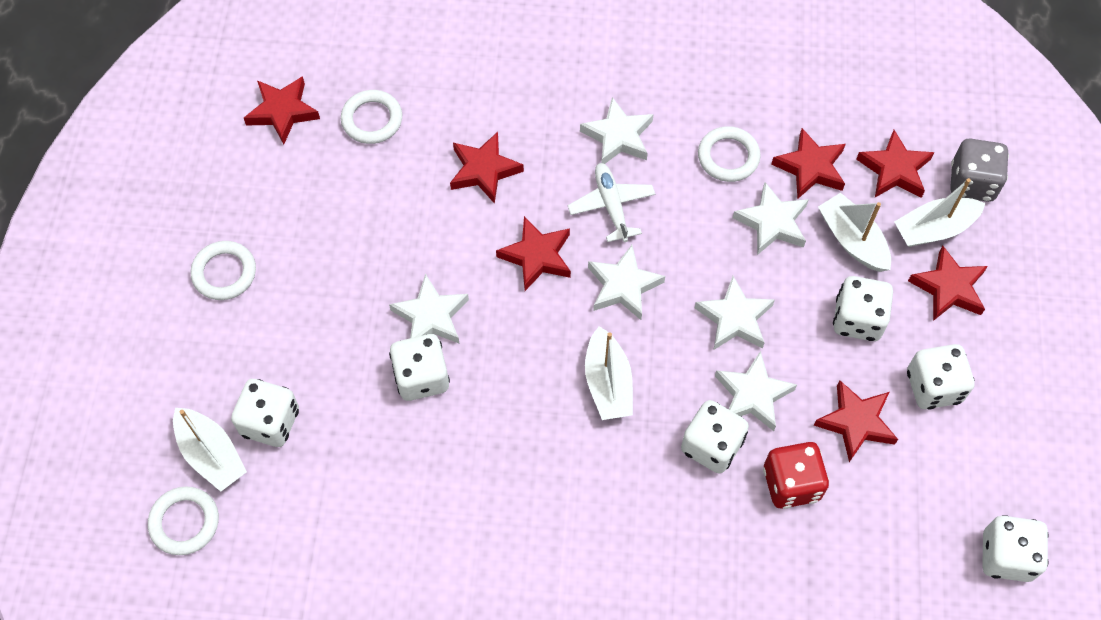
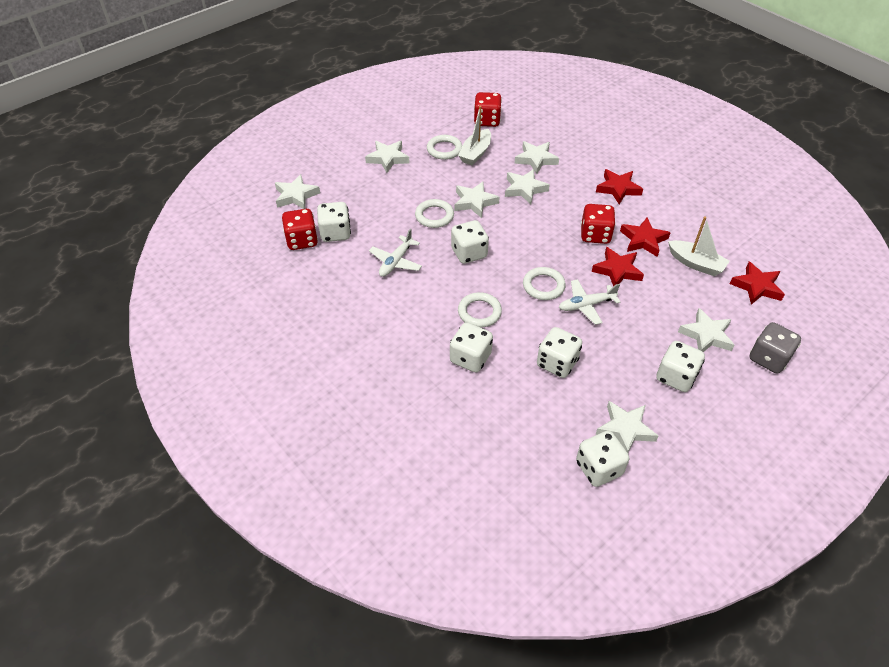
red dice: [763,442,829,509] = 1 -> [282,209,318,250] [474,92,502,127] [581,204,616,244] = 3
red star: [244,76,320,144] [450,132,524,204] [496,216,571,291] [771,128,846,199] [814,380,898,462] [856,130,934,198] [908,246,988,321] = 7 -> [592,247,644,287] [596,169,643,204] [620,218,671,257] [730,262,785,305] = 4
white boat: [173,408,247,492] [585,326,633,420] [818,193,891,272] [894,178,986,247] = 4 -> [458,106,491,165] [668,216,730,276] = 2
white plane: [568,163,655,242] = 1 -> [369,229,422,277] [559,279,620,325] = 2
white star: [389,274,469,344] [580,97,654,164] [588,245,665,320] [695,276,775,350] [715,351,797,431] [733,182,809,255] = 6 -> [275,174,320,209] [365,141,410,173] [455,181,500,218] [505,169,550,204] [514,141,559,174] [595,401,658,453] [678,308,734,352] = 7

